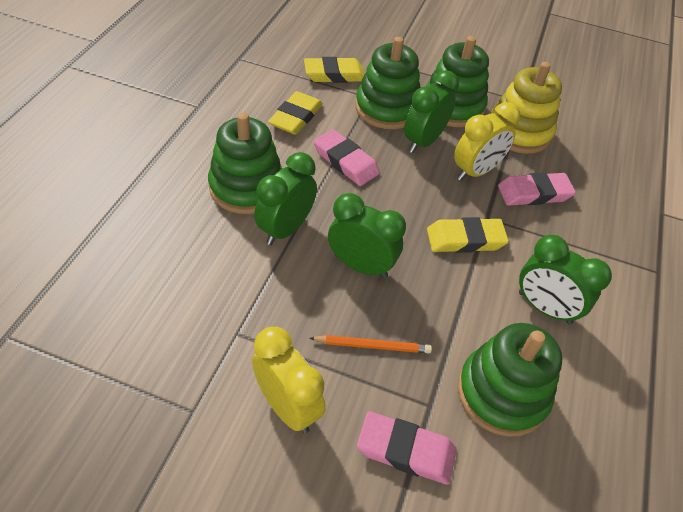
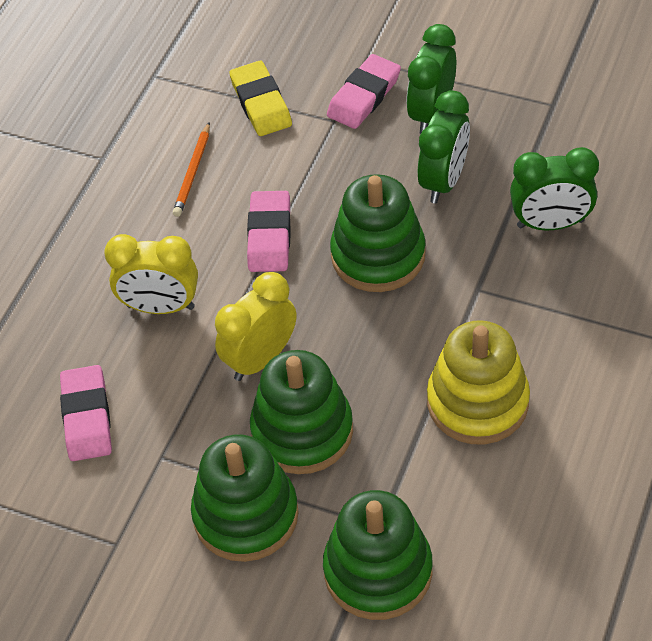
green clock: [254,152,317,245] [328,193,406,278] [404,70,459,153] [519,235,612,324] = 4 -> [406,24,456,134] [418,90,470,203] [510,147,599,230] = 3
yellow eraser: [268,91,323,135] [304,57,365,83] [427,217,509,253] = 3 -> [229,61,292,136] = 1

